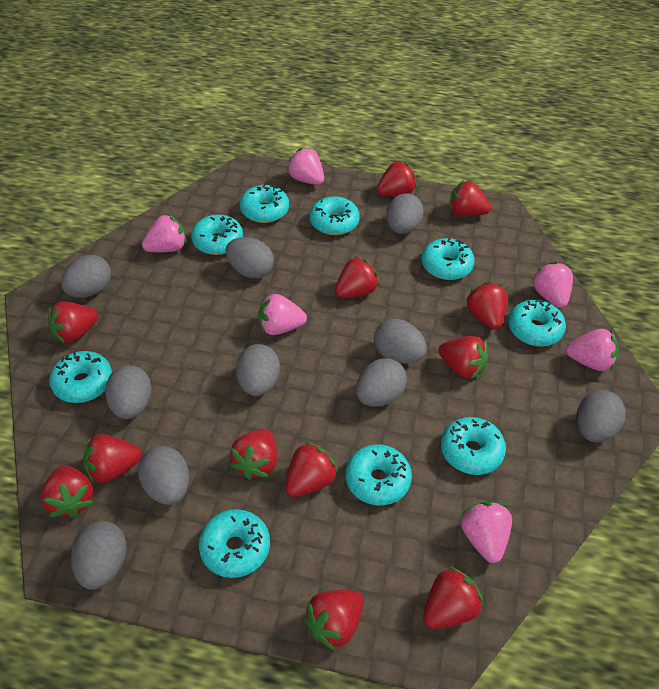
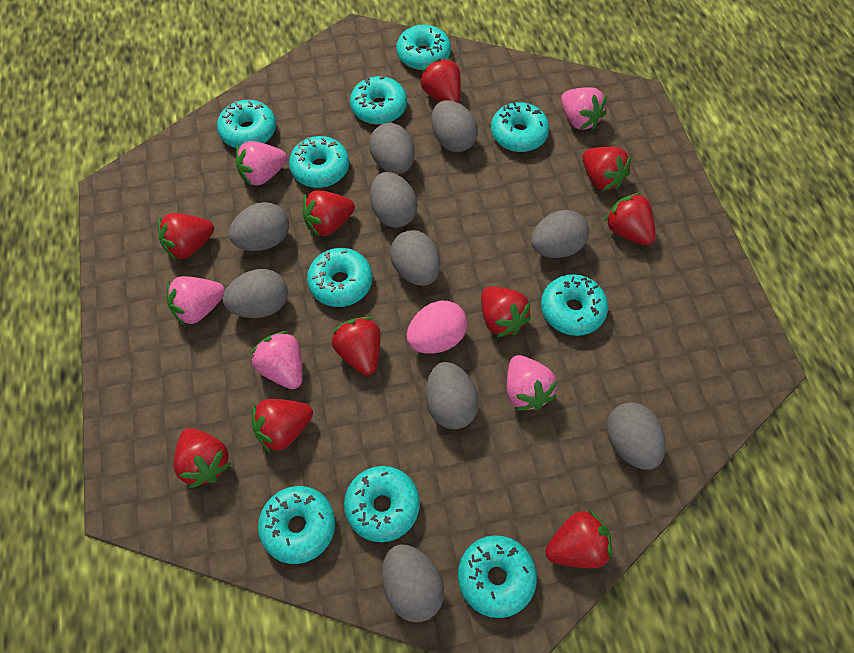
pink egg: none = 0 -> [407,301,468,354] = 1
pink strawberry: [142,214,186,252] [258,294,307,335] [287,148,324,185] [460,502,512,563] [531,262,573,308] [566,329,619,371] = 6 -> [167,276,225,326] [236,141,287,186] [250,331,303,389] [507,355,557,410] [561,87,607,130] = 5
red strawberry: [41,465,94,518] [48,301,98,343] [83,434,142,483] [230,429,277,480] [285,441,339,497] [303,590,364,651] [335,256,380,298] [377,161,417,196] [423,566,483,629] [438,336,488,379] [450,180,491,216] [466,282,507,329] = 12 -> [158,213,214,260] [174,428,231,488] [252,399,313,453] [302,191,355,238] [332,317,381,375] [420,59,461,103] [481,287,531,337] [545,510,612,568] [582,147,631,191] [604,193,656,245] = 10
turquoise donut: [49,351,112,403] [191,215,243,255] [199,509,270,578] [240,184,289,223] [310,196,360,235] [346,445,412,505] [422,238,475,280] [441,417,506,475] [508,299,566,346] = 9 -> [217,100,276,148] [258,486,335,564] [289,136,349,188] [307,248,372,307] [344,466,420,542] [350,76,407,125] [396,25,451,70] [458,535,537,618] [491,102,549,152] [541,274,608,336] = 10

